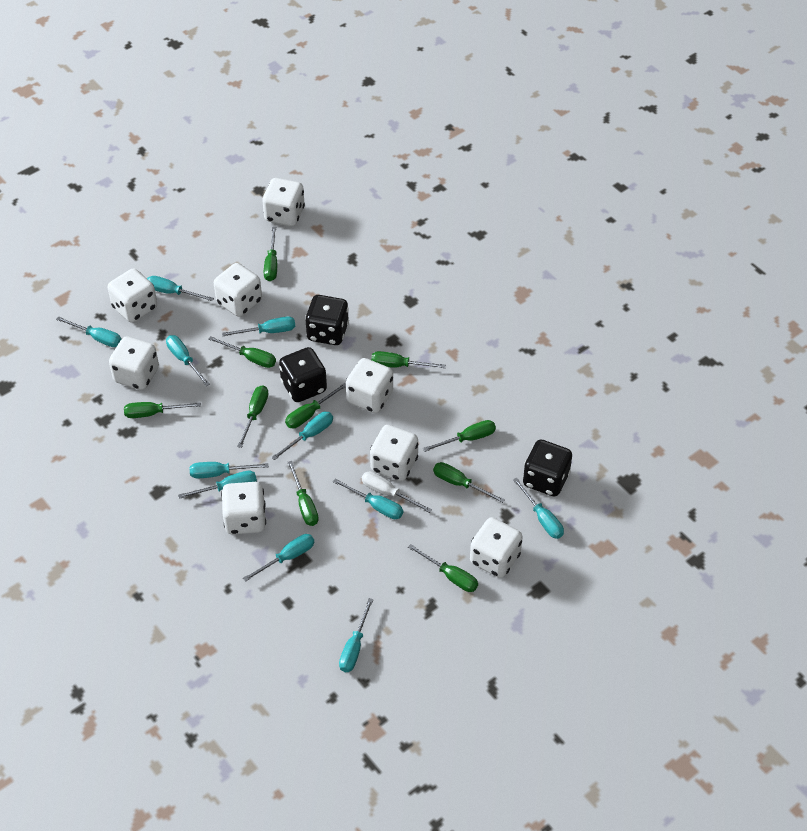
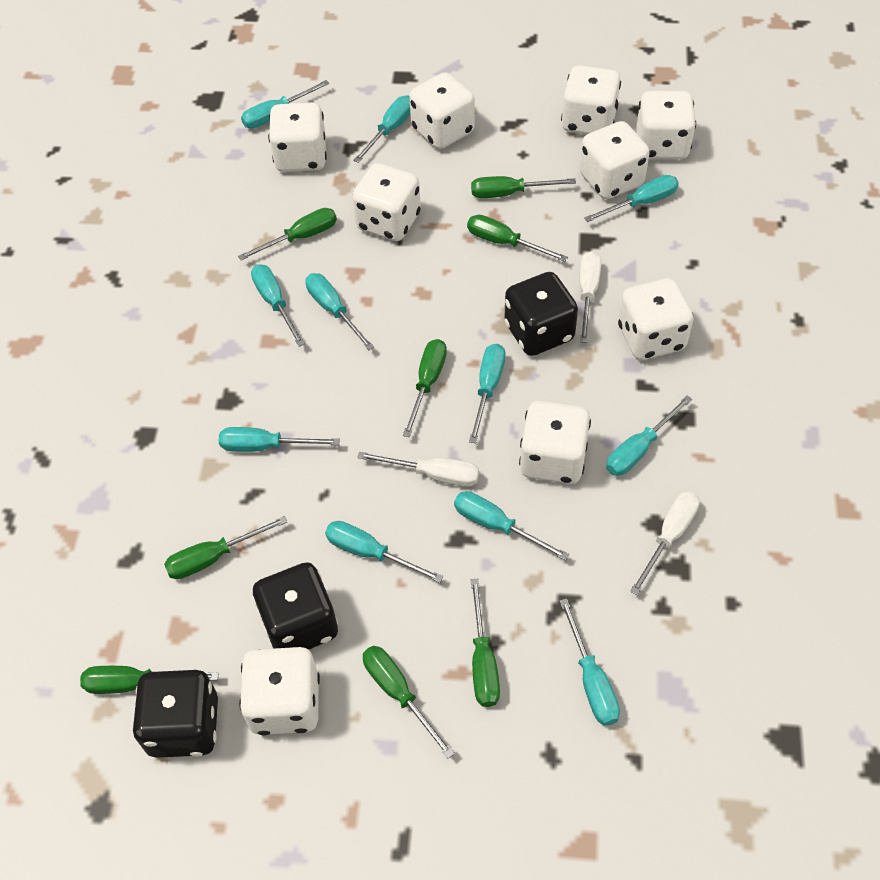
green screwdriver: [124,402,201,418] [208,336,276,368] [237,385,269,448] [264,227,277,281] [285,383,346,428] [288,461,319,526] [371,351,446,368] [408,544,478,592] [423,420,496,452] [433,462,505,503] = 10 -> [80,666,218,694] [164,516,287,579] [238,208,337,260] [363,646,455,758] [403,339,447,437] [467,215,568,262] [471,176,576,198] [471,579,500,707] = 8
white dice: [108,269,157,323] [109,336,159,390] [214,263,262,317] [221,482,266,535] [262,178,305,226] [346,358,393,413] [370,425,418,481] [470,517,523,578] = 8 -> [239,647,320,736] [268,102,327,172] [352,163,421,241] [409,72,475,149] [519,401,591,484] [561,65,621,134] [580,121,650,199] [618,278,694,360] [636,91,696,159] = 9
white screwdriver: [362,471,432,513] = 1 -> [358,452,479,487] [579,251,601,343] [630,491,700,595] = 3

